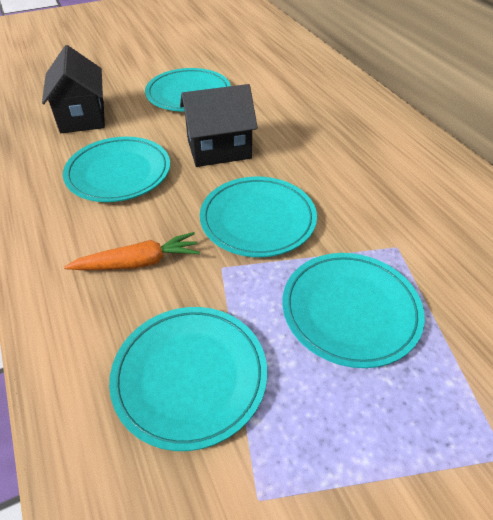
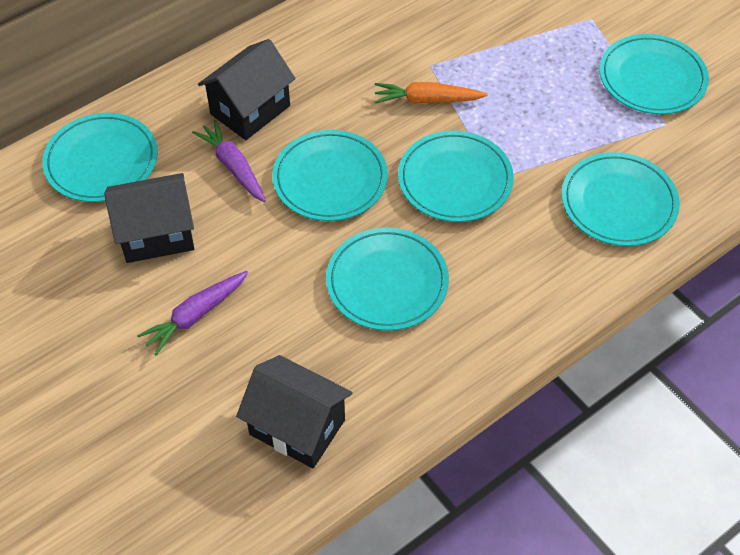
black house: [42,45,105,133] [180,84,258,167] = 2 -> [104,173,194,263] [198,39,296,140] [236,355,353,469] = 3
purple carrot: none = 0 -> [137,271,248,355] [192,120,266,202] = 2
turquoise plate: [63,137,170,202] [109,307,267,451] [145,68,231,112] [200,177,317,257] [282,253,425,368] = 5 -> [42,113,158,202] [272,130,388,221] [326,227,449,331] [398,131,514,222] [562,152,680,246] [599,34,709,114] = 6

